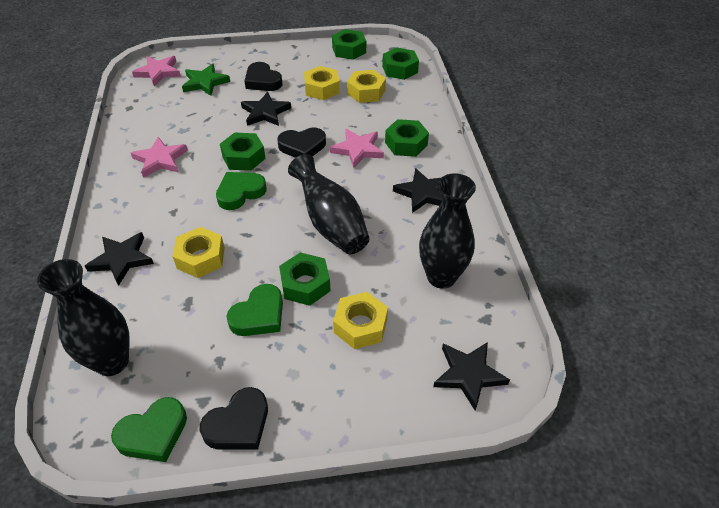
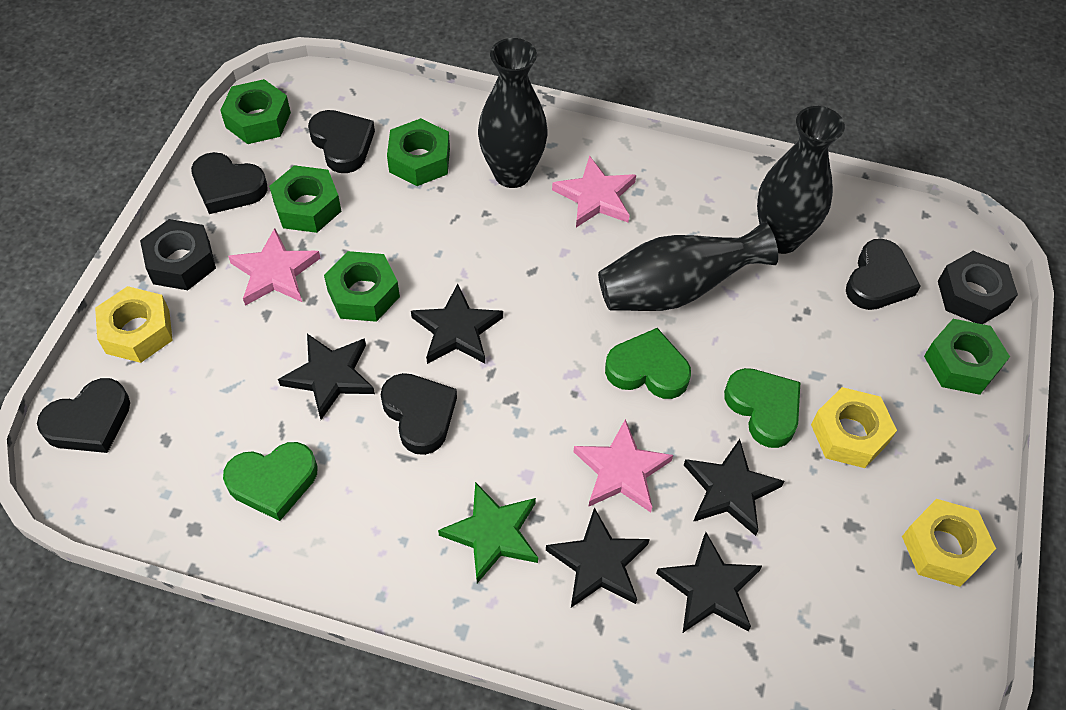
black heart: [200,387,268,450] [244,62,282,91] [277,128,326,158] = 3 -> [37,378,130,453] [191,152,268,214] [308,110,375,173] [381,373,457,455] [846,239,921,310] = 5
black nut: none = 0 -> [140,219,216,290] [938,251,1018,324] = 2
black star: [85,232,154,286] [241,92,291,126] [393,168,442,213] [433,342,510,411] = 4 -> [278,334,375,420] [411,284,503,364] [546,507,650,608] [656,532,762,633] [684,439,785,536] = 5
yellow nut: [172,227,225,278] [304,66,340,100] [333,292,388,349] [347,70,386,103] = 4 -> [95,286,173,363] [811,387,897,468] [902,499,996,587] = 3

